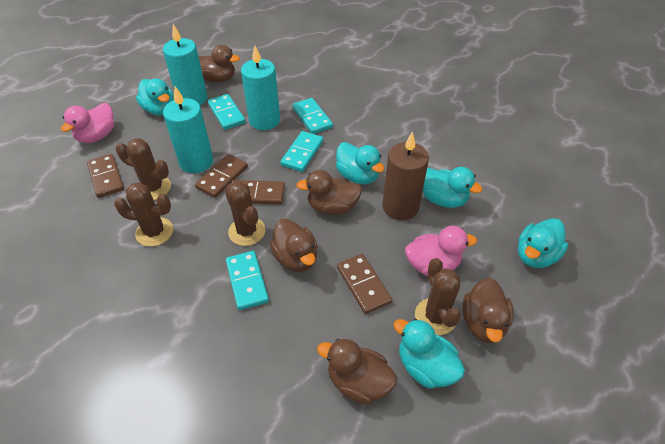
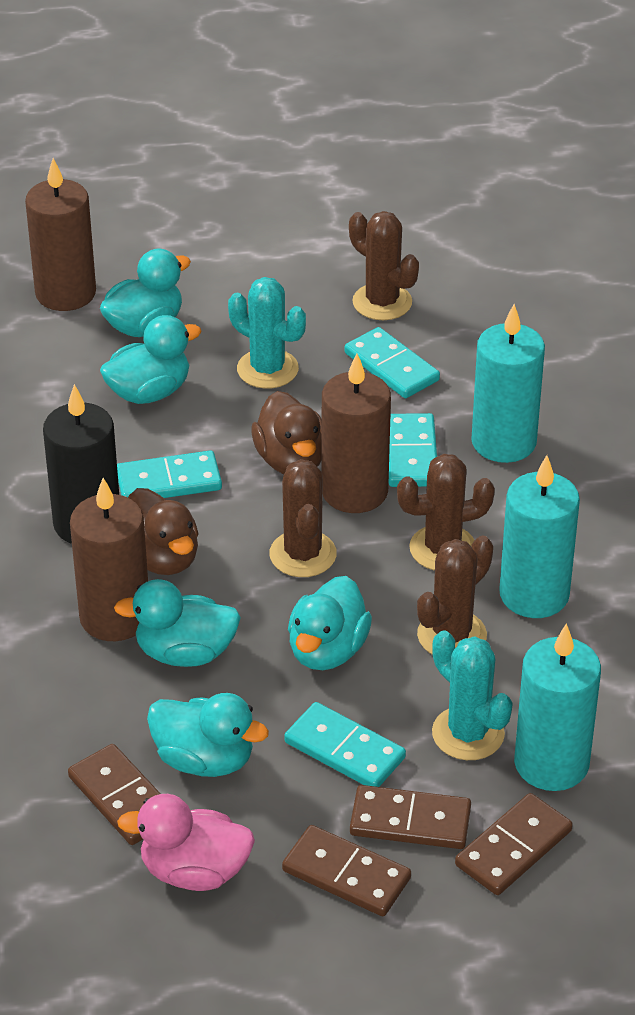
black candle: none = 0 -> [43,384,119,544] = 1
brown candle: [382,132,429,220] = 1 -> [25,158,96,311] [70,478,148,641] [322,353,391,513] = 3
brown duck: [198,45,240,83] [270,219,317,272] [296,170,362,215] [317,339,397,405] [462,278,513,343] = 5 -> [128,488,199,575] [251,391,322,474] = 2
pink duck: [61,103,114,143] [405,226,477,276] = 2 -> [117,794,255,891] = 1
turquoise cactus: none = 0 -> [228,277,306,389] [432,630,513,760] = 2

